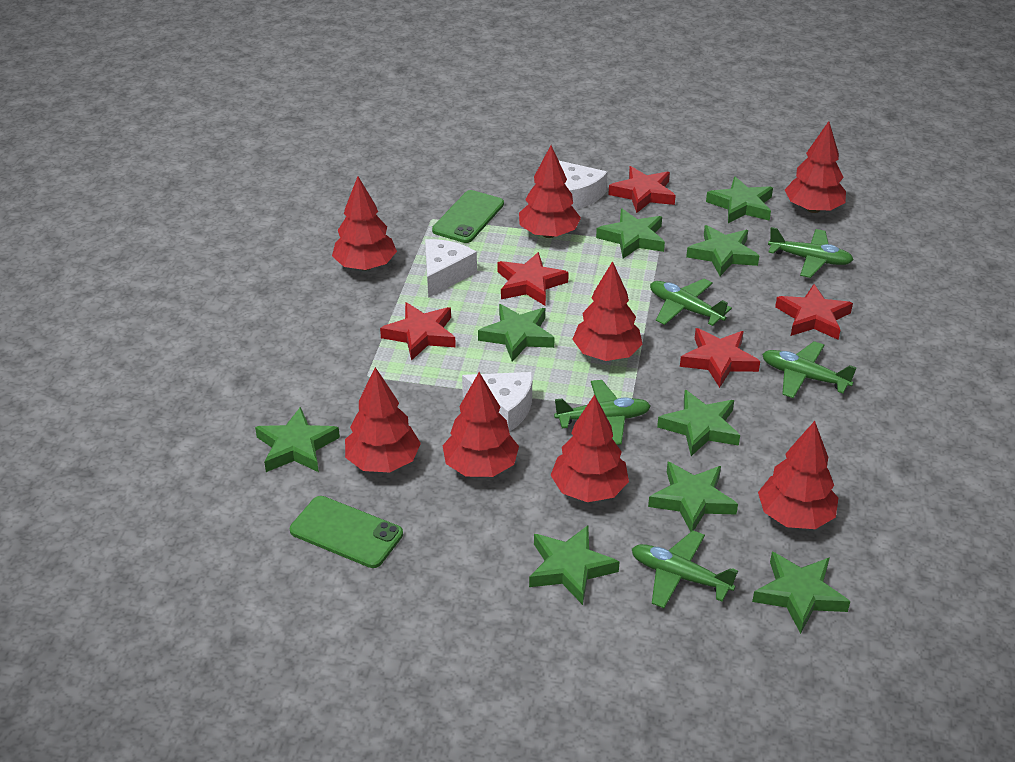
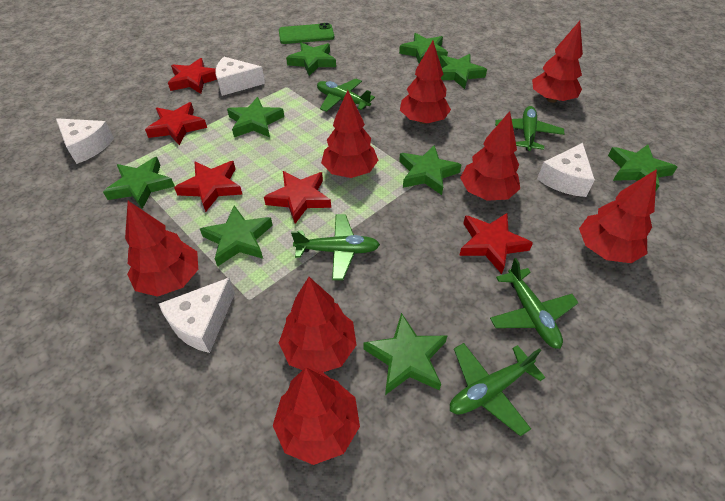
green phone: [290,496,403,568] [432,190,504,243] = 2 -> [279,23,334,44] = 1
white cheese: [425,239,477,298] [462,372,533,432] [558,160,607,210] = 3 -> [56,118,114,164] [159,278,235,353] [215,57,265,96] [537,143,595,197] = 4

